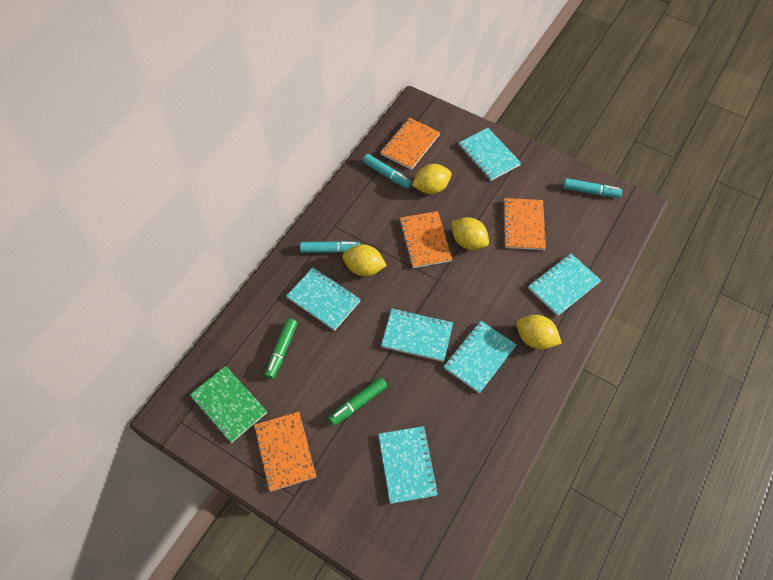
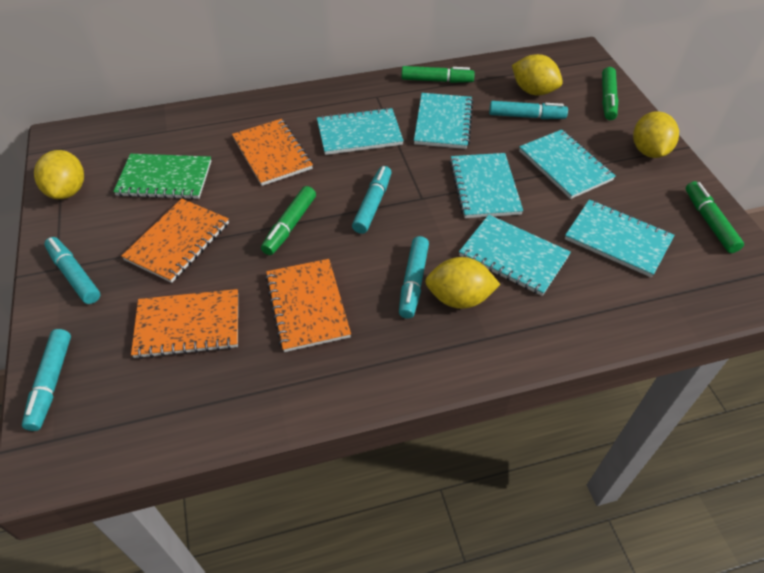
green marker: [264,318,297,379] [328,377,387,426] = 2 -> [261,186,316,255] [402,66,475,83] [602,67,618,120] [685,181,744,253] = 4
turquoise marker: [300,241,360,253] [363,154,412,189] [563,178,622,198] = 3 -> [22,329,71,431] [44,237,100,304] [352,166,392,234] [399,236,429,319] [489,101,568,119] = 5

